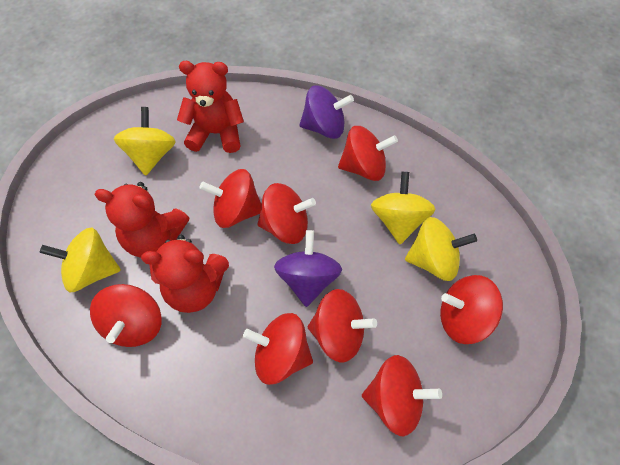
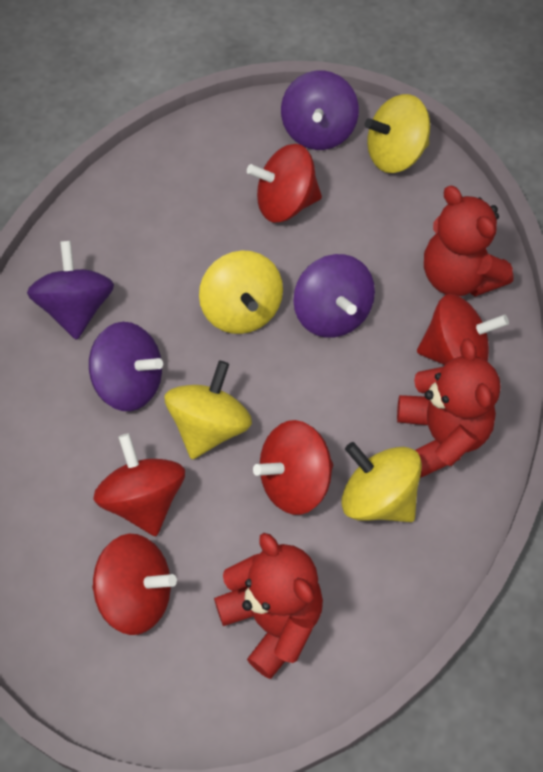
purple spinning top: [274,230,342,307] [300,85,354,139] = 2 -> [27,241,114,340] [89,322,163,411] [281,70,359,150] [293,254,375,338] = 4
red spinning top: [90,284,162,347] [200,169,261,228] [243,313,313,385] [257,183,316,244] [308,289,377,362] [338,126,398,181] [362,355,442,437] [440,275,503,344] = 8 -> [92,534,177,635] [93,433,185,536] [247,144,322,223] [253,420,333,515] [417,294,509,365] = 5

